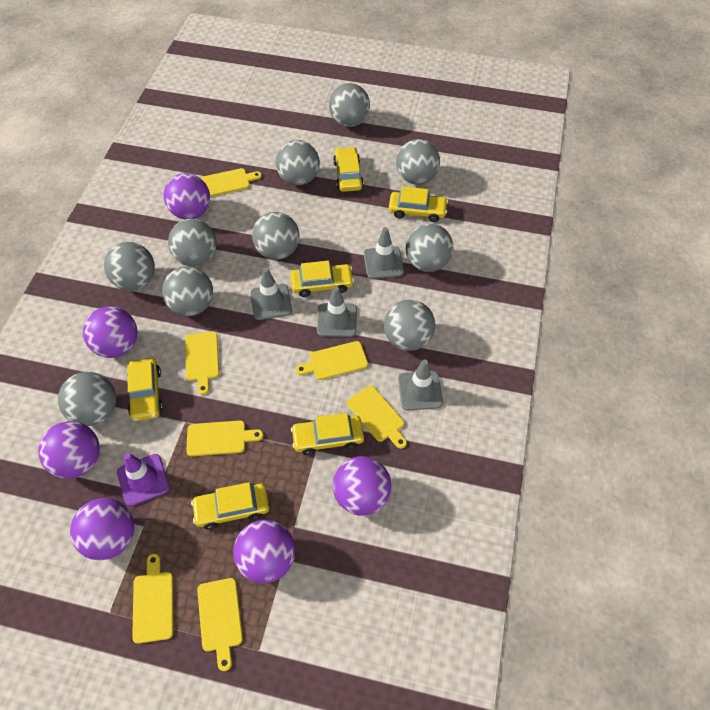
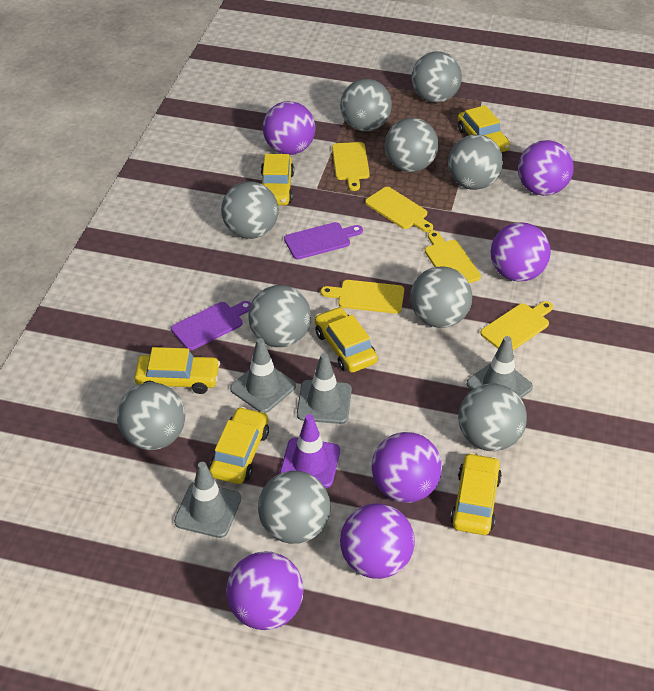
purple cutting board: none = 0 -> [171,301,251,350] [284,222,363,259] = 2
yellow cutting board: [132,554,173,644] [185,332,219,395] [186,421,263,456] [197,578,243,671] [201,168,262,197] [296,341,368,380] [347,386,407,449] = 7 -> [321,280,404,314] [332,142,370,191] [365,187,433,232] [425,231,481,283] [480,301,553,350] = 5

